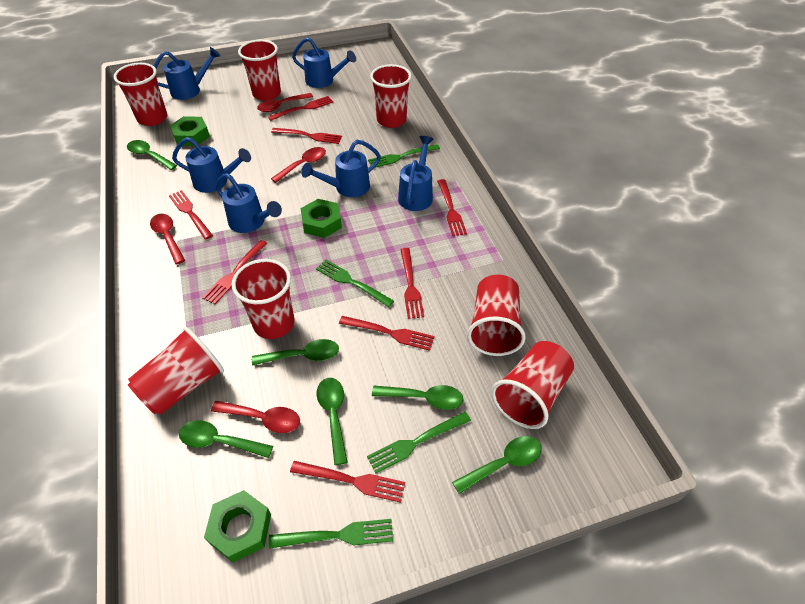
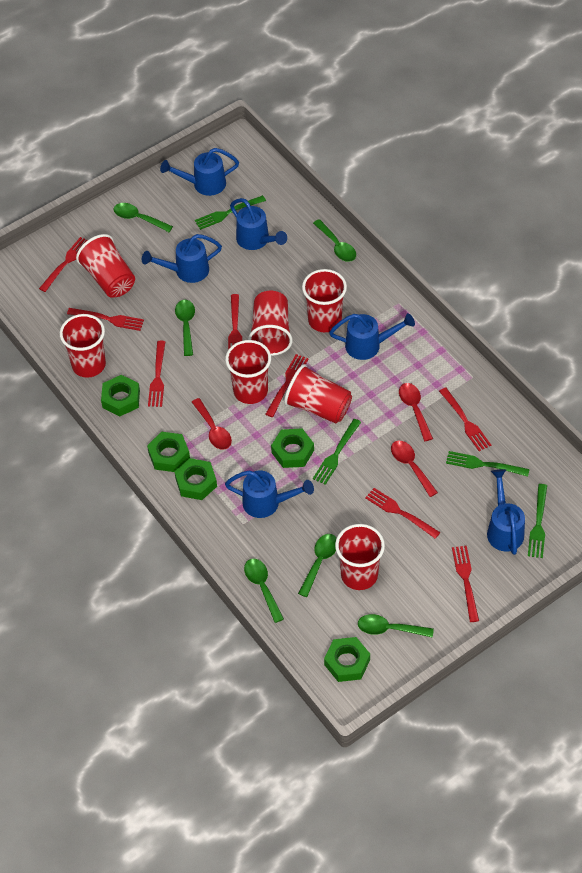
green nut: [170,116,210,146] [204,490,271,562] [301,199,342,238] = 3 -> [101,375,140,416] [147,432,190,472] [175,458,217,500] [271,428,314,468] [324,637,370,682] = 5
red spoon: [150,214,185,264] [211,401,300,433] [257,93,313,112] [271,147,326,183] = 4 -> [192,398,232,450] [391,441,438,497] [399,383,433,441] = 3

